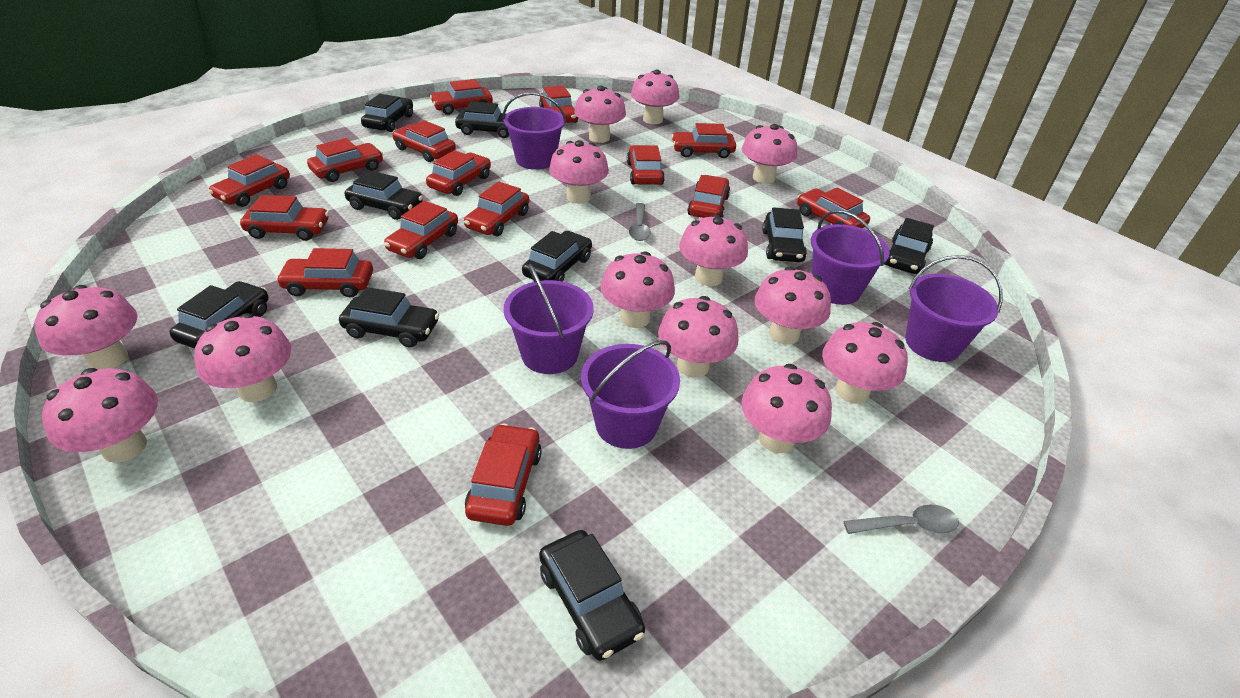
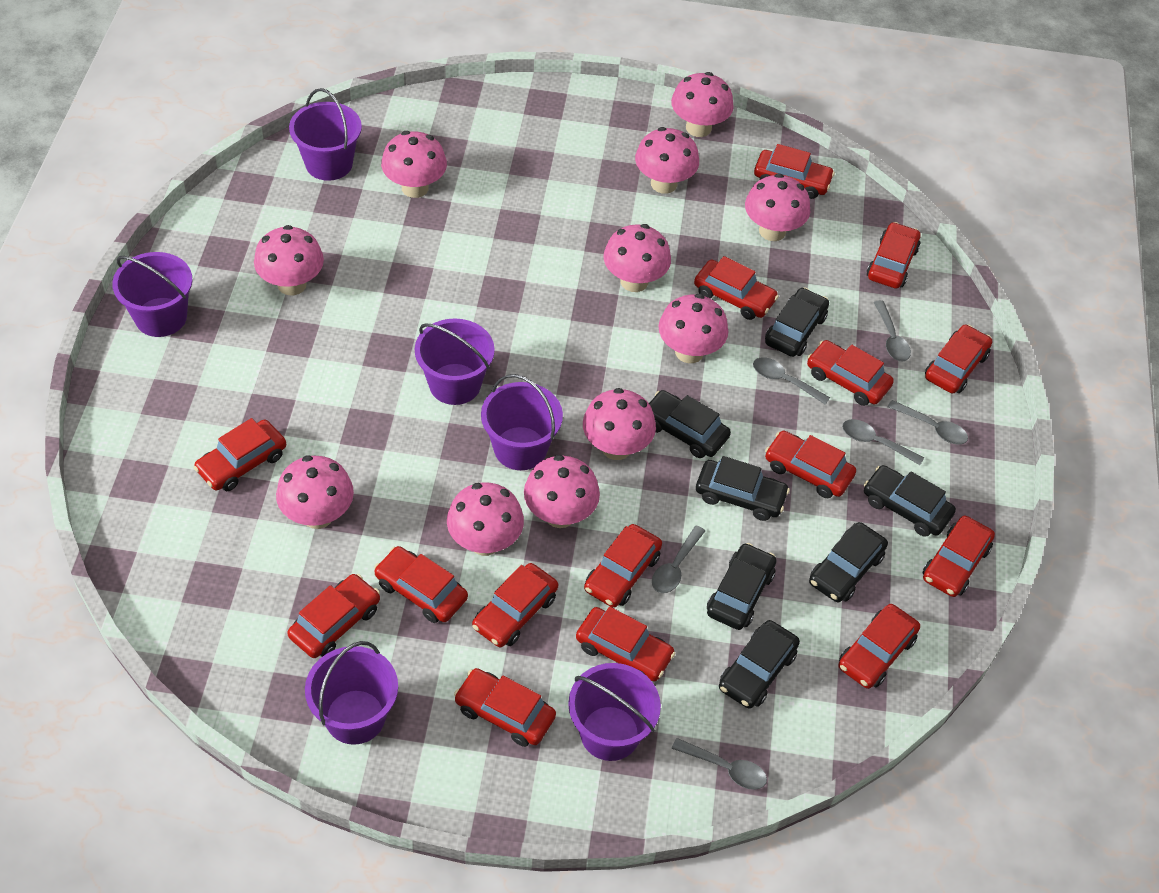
black car: [170,281,269,349] [339,287,439,347] [345,170,423,220] [361,94,413,132] [455,101,509,138] [522,231,592,282] [539,530,645,661] [762,207,807,262] [884,218,934,274] = 9 -> [649,390,731,458] [696,456,790,521] [707,543,776,630] [719,620,800,709] [765,288,829,357] [809,522,888,602] [864,465,956,537] = 7
grey spoon: [629,203,651,241] [843,505,959,534] = 2 -> [652,525,705,593] [671,738,767,790] [753,357,830,405] [842,419,924,465] [874,300,911,361] [888,400,968,444] = 6
pink mushroom: [34,285,138,370] [42,368,158,463] [194,313,291,402] [549,140,609,204] [574,86,626,143] [600,251,675,328] [631,70,679,124] [658,296,738,378] [679,214,748,286] [741,364,832,453] [742,124,797,184] [755,267,831,345] [822,322,908,404] = 13 -> [254,225,324,295] [276,455,354,529] [381,131,447,198] [447,482,524,556] [524,455,600,528] [583,388,656,460] [604,224,671,292] [635,127,699,194] [659,294,728,363] [671,72,734,137] [745,173,810,241] = 11
purple bucket: [503,92,566,170] [504,264,594,374] [581,340,680,449] [811,210,890,305] [906,255,1003,362] = 5 -> [112,252,193,337] [289,88,362,181] [305,641,398,745] [415,319,495,405] [481,374,563,470] [568,663,661,761] = 6

